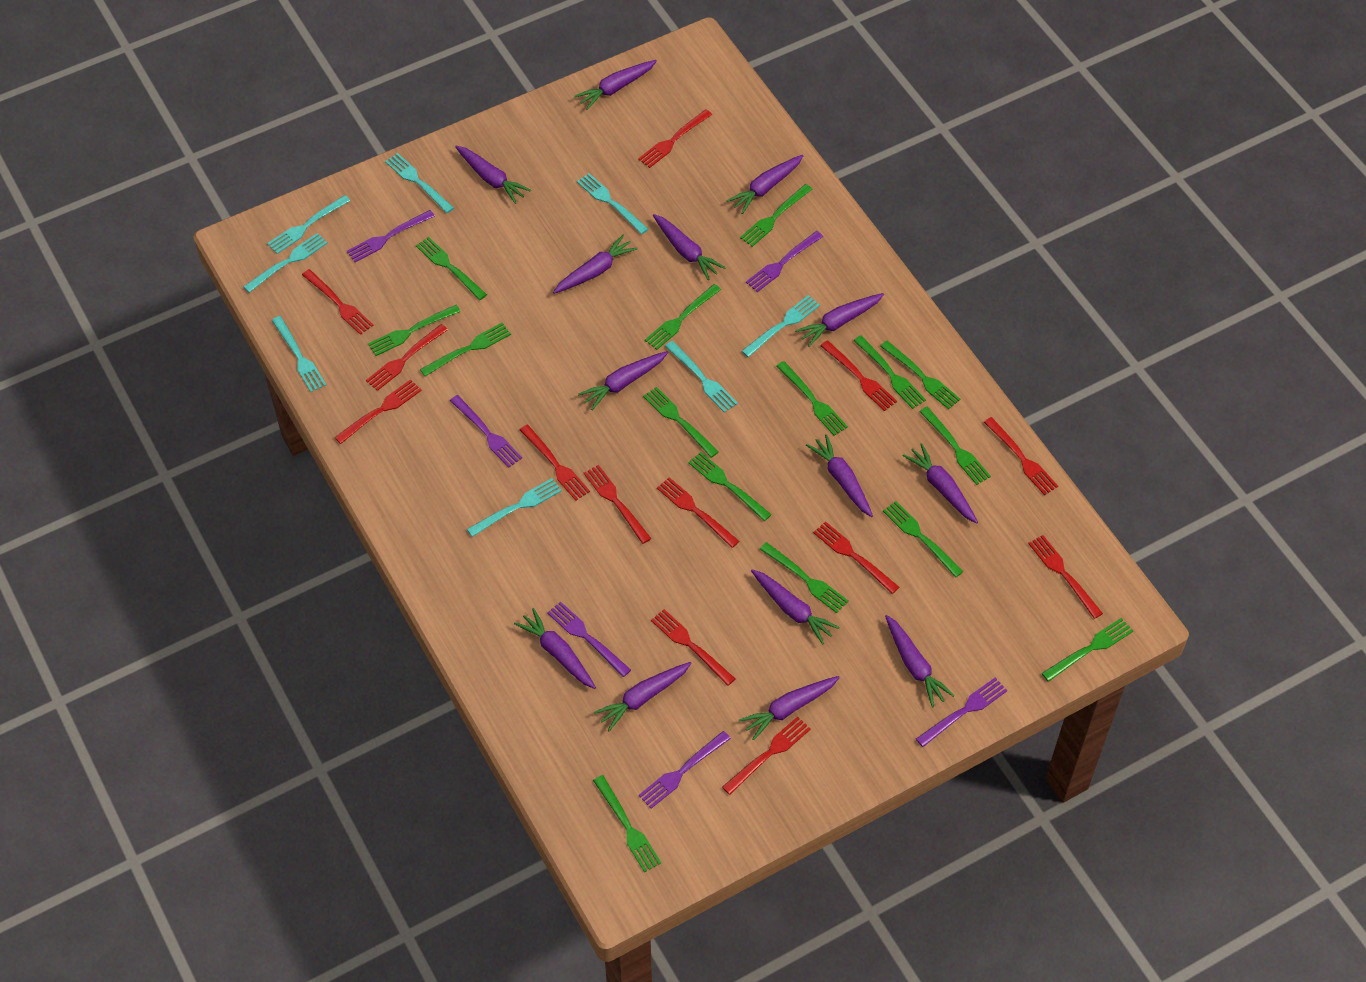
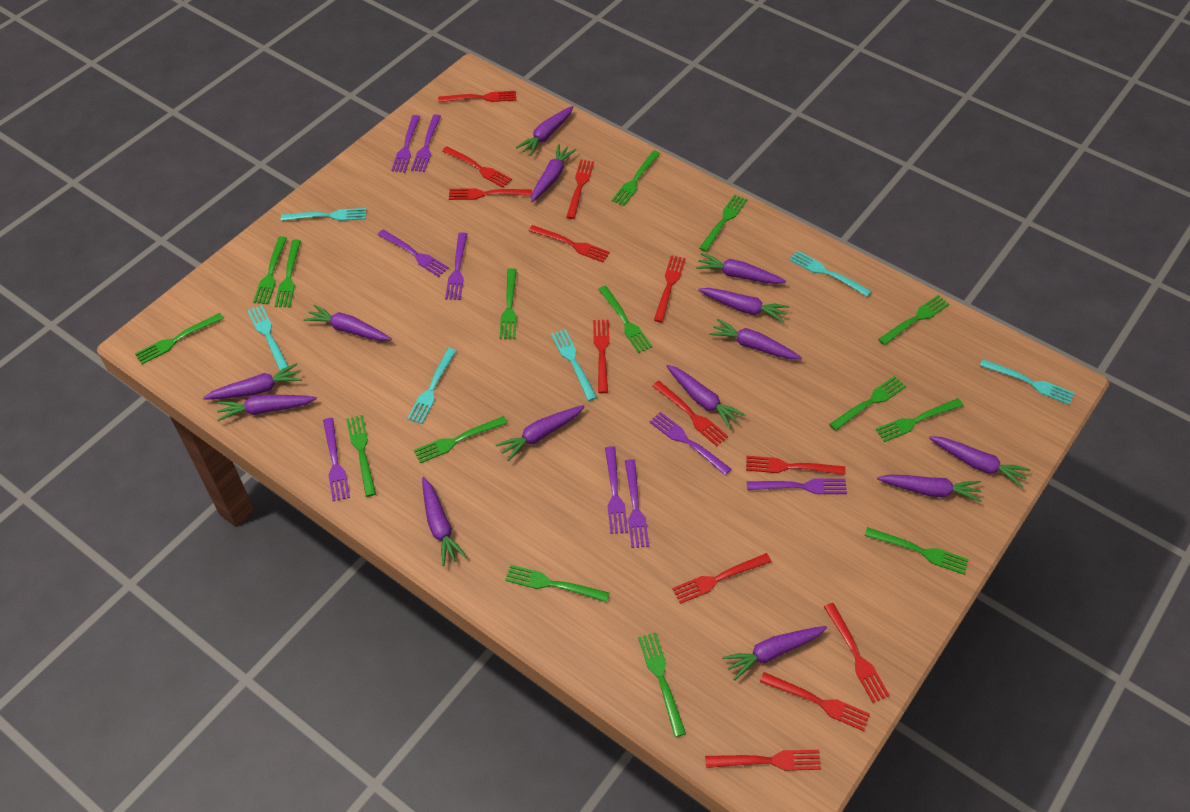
purple fork: [347,210,435,262] [450,395,522,468] [547,601,631,677] [639,731,731,809] [746,231,823,292] [916,678,1007,747] = 6 -> [323,418,350,501] [378,229,449,277] [391,115,420,173] [411,114,441,172] [445,232,467,300] [605,446,628,534] [625,459,649,548] [649,412,731,475] [747,479,847,494] = 9
turquoise fork: [243,233,328,293] [267,195,350,254] [272,316,326,392] [385,153,454,213] [467,478,562,537] [577,173,648,234] [665,341,738,413] [742,295,820,357] = 8 -> [247,305,288,370] [281,208,366,221] [407,348,456,424] [551,329,597,401] [790,251,872,297] [980,359,1074,405] = 6

